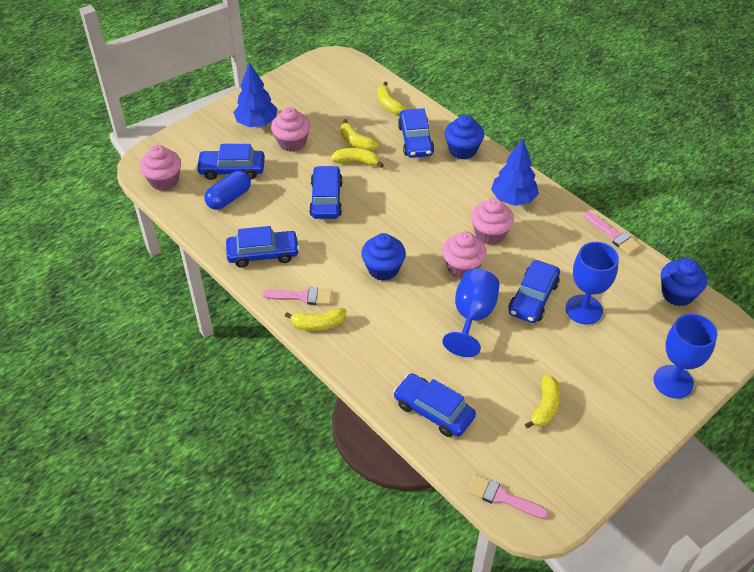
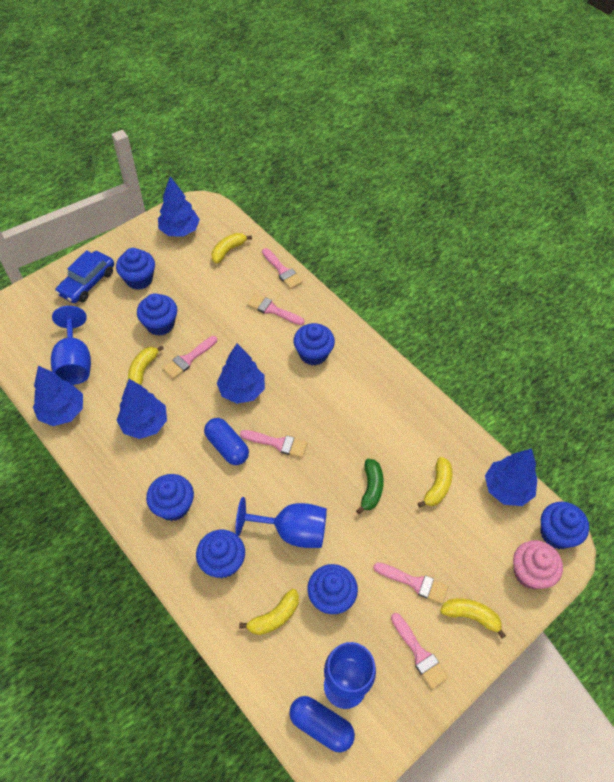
blue capsule: [204,171,251,210] = 1 -> [204,418,249,465] [289,696,355,752] = 2
blue car: [196,144,265,180] [226,226,300,268] [309,166,343,219] [393,373,476,437] [398,108,434,158] [508,260,560,323] = 6 -> [55,250,114,303] = 1
blue cupcake: [361,233,406,281] [445,115,484,160] [661,258,707,306] = 3 -> [116,248,155,290] [137,293,177,336] [146,474,194,521] [196,530,245,578] [294,323,335,366] [307,564,358,614] [541,502,589,549] = 7
blue tree: [233,63,277,127] [491,139,539,206] = 2 -> [33,365,83,426] [116,379,167,439] [158,177,200,237] [217,344,265,404] [485,448,537,506] = 5
green banana: none = 0 -> [356,459,384,514] = 1
pink brush: [262,287,332,305] [467,474,549,519] [584,212,641,255] = 3 -> [163,336,217,379] [240,430,308,458] [247,294,305,325] [262,248,303,289] [373,562,448,604] [391,613,448,689] = 6
pink cupcake: [140,145,181,191] [271,107,311,152] [442,231,487,279] [471,198,514,245] = 4 -> [513,540,563,589] = 1

